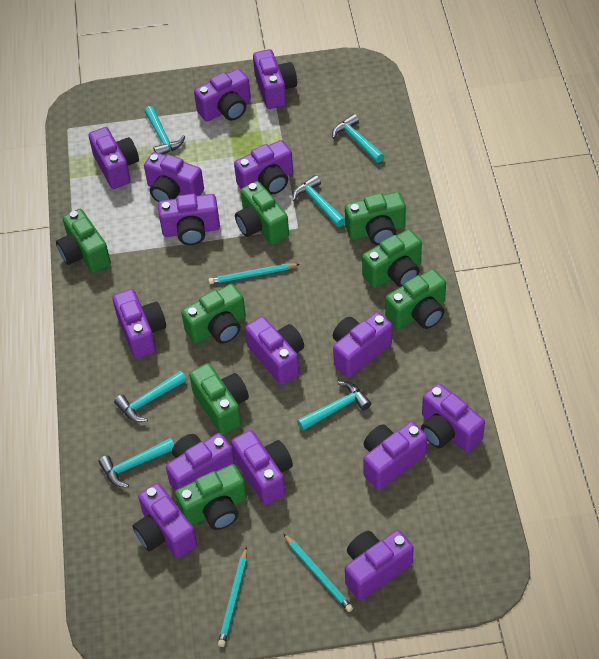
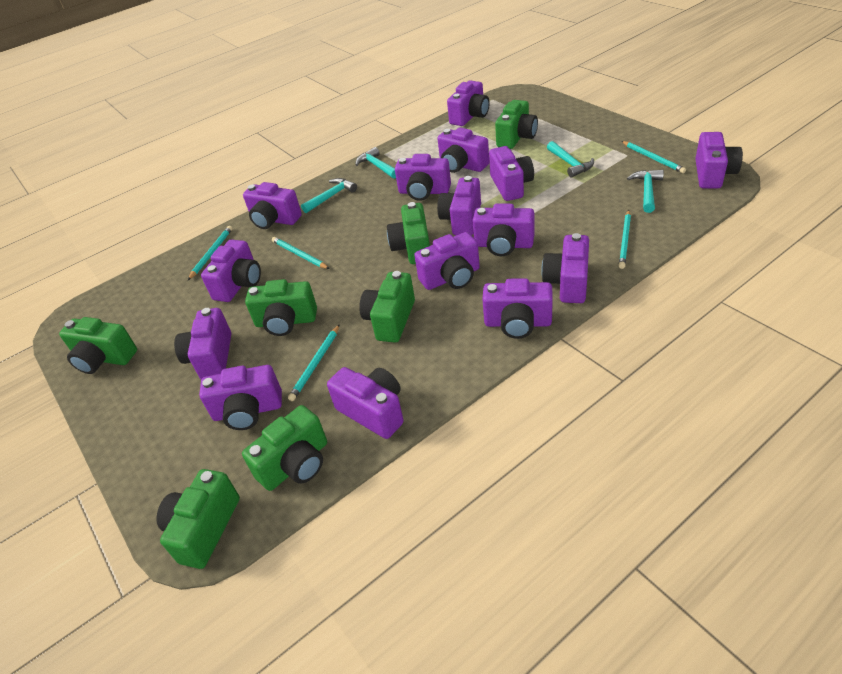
green camera: [56,209,111,273] [175,464,247,530] [181,284,246,344] [189,363,249,435] [235,181,289,245] [345,192,406,245] [362,229,422,288] [385,269,446,330] = 8 -> [59,317,137,374] [157,469,240,569] [242,405,327,491] [245,279,317,336] [359,271,415,343] [387,202,430,264] [495,100,538,149] = 7
turquoise hammer: [98,438,174,488] [114,371,187,422] [144,106,185,154] [293,175,345,227] [297,381,371,431] [332,114,384,163] = 6 -> [301,178,357,213] [355,147,396,179] [547,141,594,178] [627,170,664,213] = 4
turquoise pencil: [208,263,300,284] [218,547,247,647] [283,533,353,612] = 3 -> [188,226,232,280] [272,237,329,269] [288,324,340,401] [619,210,631,269] [621,141,686,173] = 5

